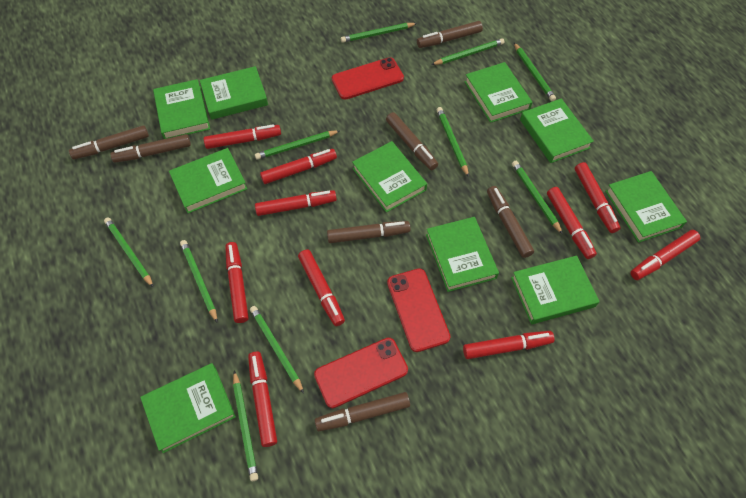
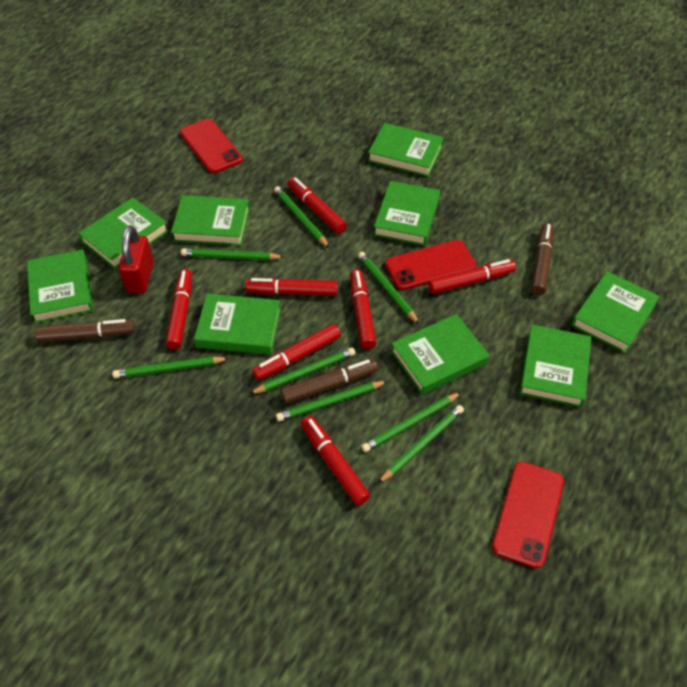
brown marker: [69,125,149,159] [111,134,191,163] [314,392,410,431] [327,221,410,243] [386,112,438,170] [417,21,483,48] [487,186,534,258] = 7 -> [35,319,135,343] [281,359,377,404] [531,223,554,295] = 3
green book: [140,363,236,453] [153,79,210,139] [169,148,247,213] [200,66,268,120] [352,141,427,212] [426,217,499,292] [465,62,532,123] [511,256,600,324] [520,98,594,163] [605,171,687,243] = 10 -> [27,250,93,323] [78,197,169,269] [171,195,250,246] [194,294,281,355] [368,123,444,177] [373,181,440,246] [391,314,490,395] [519,324,591,408] [571,271,660,353] = 9
green pencil: [104,217,154,288] [180,240,218,323] [233,370,258,481] [250,306,304,394] [255,130,340,160] [341,23,417,43] [431,38,505,65] [437,107,469,177] [512,161,563,234] [514,43,556,101] = 10 -> [112,356,230,378] [181,248,284,260] [249,348,356,394] [274,186,329,248] [276,381,388,422] [358,252,419,324] [361,392,462,452] [377,405,464,484] = 8
red marker: [204,124,281,149] [225,242,249,323] [248,352,277,447] [255,190,337,216] [260,149,337,184] [298,249,345,326] [463,331,554,359] [547,187,597,259] [575,162,621,233] [630,230,700,280] = 10 -> [166,269,192,350] [245,278,338,296] [252,324,341,381] [288,177,347,234] [301,416,370,506] [350,269,376,349] [428,259,516,294] = 7
red padlock: none = 0 -> [118,225,154,293] = 1

